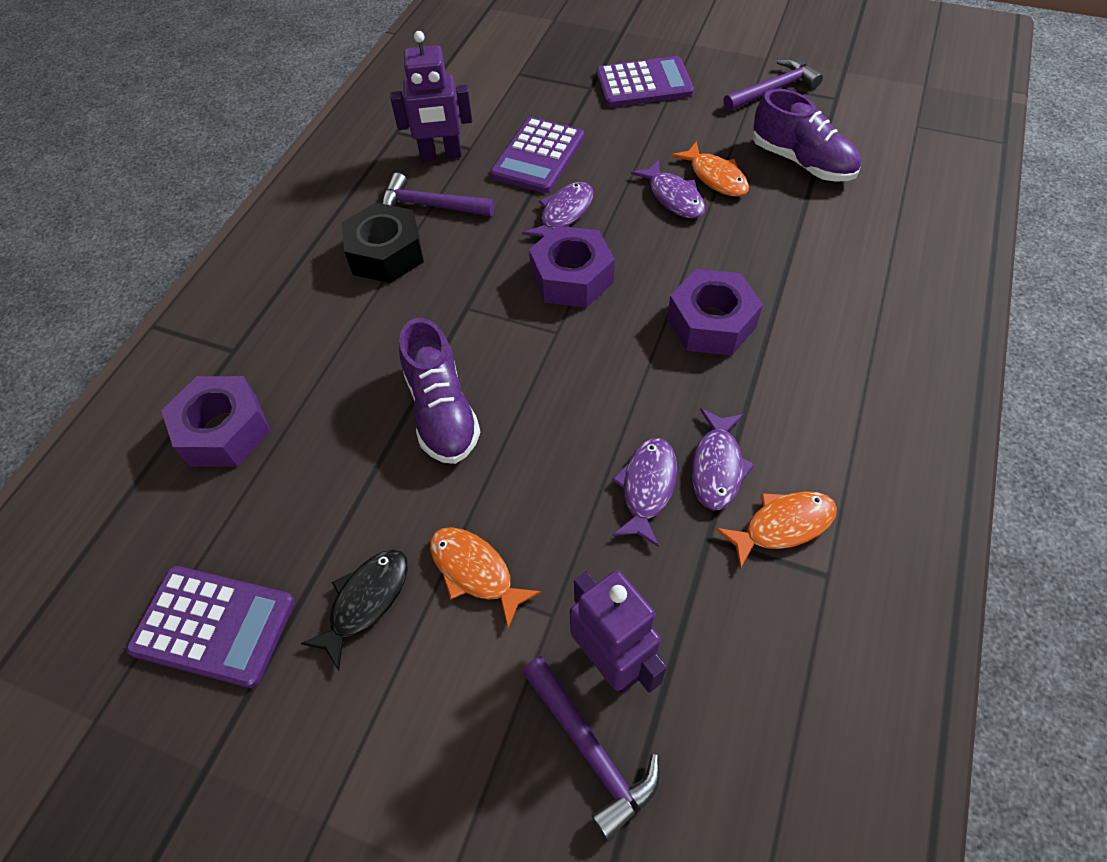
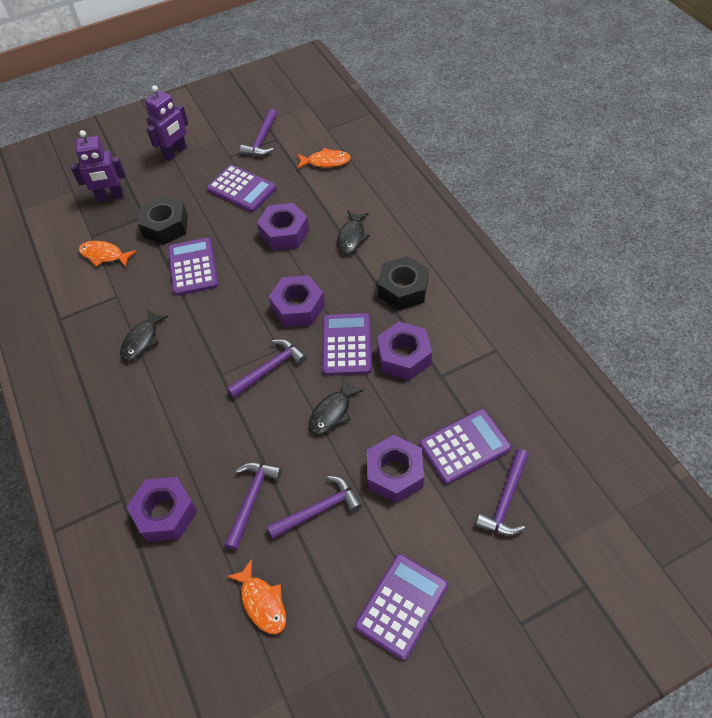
black fish: [300,549,408,671] = 1 -> [120,310,169,361] [308,379,364,435] [337,211,370,254] = 3
black nut: [341,202,424,283] = 1 -> [138,196,188,245] [378,256,429,310] = 2
purple calculator: [126,566,295,688] [490,117,584,193] [596,56,694,107] = 3 -> [168,238,218,296] [207,165,277,212] [322,313,372,376] [355,554,448,660] [419,409,511,484] = 5
purple fish: [522,182,593,238] [612,438,677,547] [631,159,705,218] [691,408,755,511] = 4 -> none = 0
purple hammer: [382,173,495,216] [522,656,660,840] [723,59,823,111] = 3 -> [224,462,282,550] [227,339,307,398] [240,109,277,156] [267,476,362,539] [475,449,529,536] = 5
purple nut: [161,376,271,467] [529,226,615,308] [667,269,763,355] = 3 -> [127,477,197,542] [257,203,309,251] [269,275,325,327] [367,435,424,503] [377,322,432,380] = 5
purple shoe: [399,318,480,464] [753,89,861,182] = 2 -> none = 0

